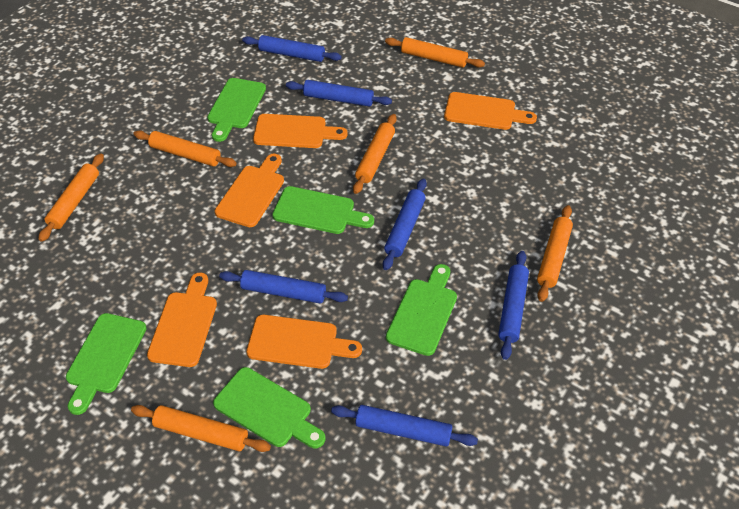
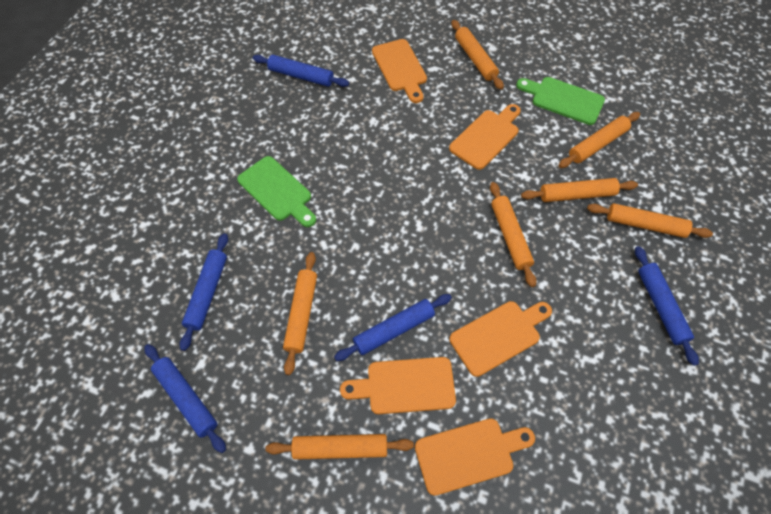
blue rolling pin: [219,270,348,304] [242,35,342,62] [286,80,392,107] [331,405,478,447] [383,179,427,270] [498,251,529,360] = 6 -> [144,344,226,453] [180,233,228,351] [253,55,349,87] [334,294,452,361] [635,246,699,366] = 5
green cutting board: [66,313,147,415] [207,78,266,142] [213,367,325,448] [272,186,374,234] [386,264,457,356] = 5 -> [237,156,316,227] [516,77,605,125] = 2
orange rolling pin: [39,153,104,242] [131,405,271,452] [133,131,237,167] [353,114,397,194] [385,37,485,68] [537,205,573,302] = 6 -> [265,434,414,460] [283,252,317,375] [451,20,504,90] [490,182,536,287] [521,178,638,202] [559,112,640,168] [587,203,713,238] = 7

